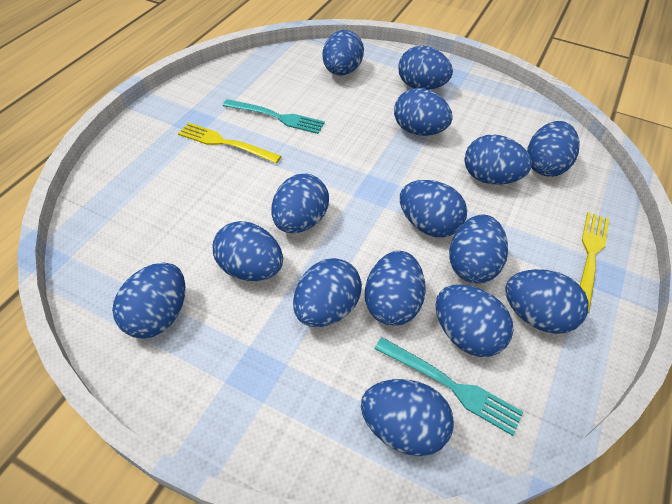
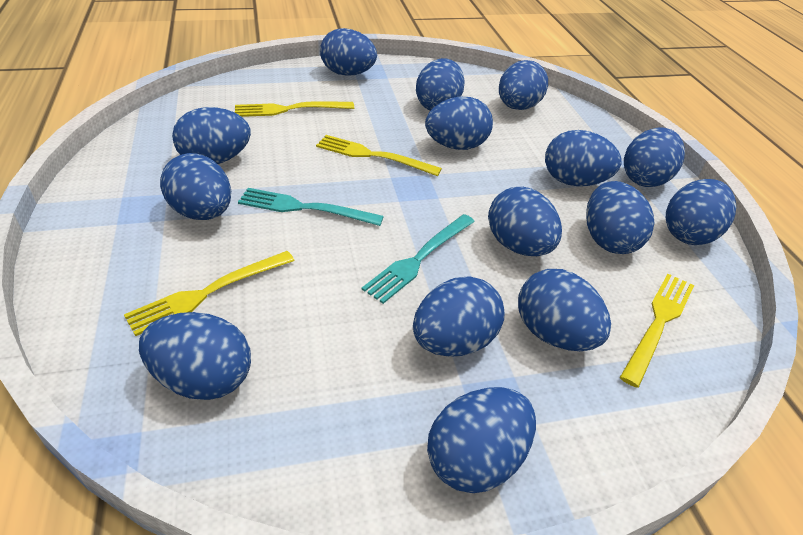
yellow fork: [178,123,281,164] [580,212,609,313] = 2 -> [124,251,295,336] [235,101,354,117] [316,135,442,176] [620,274,694,388] = 4

